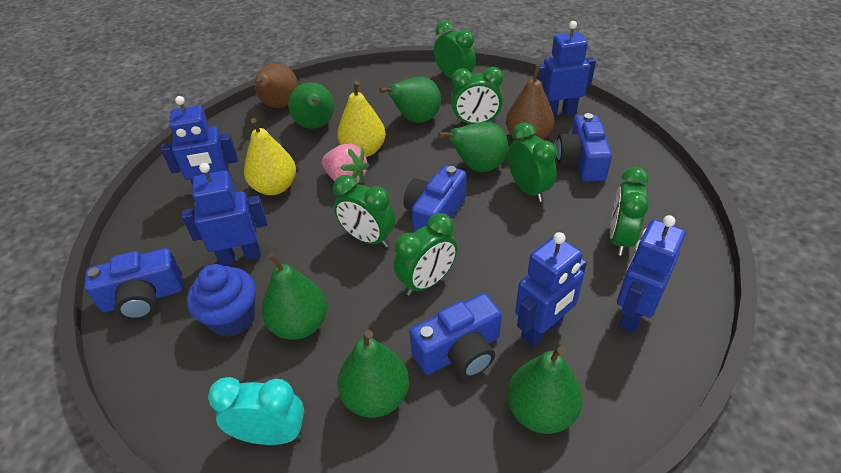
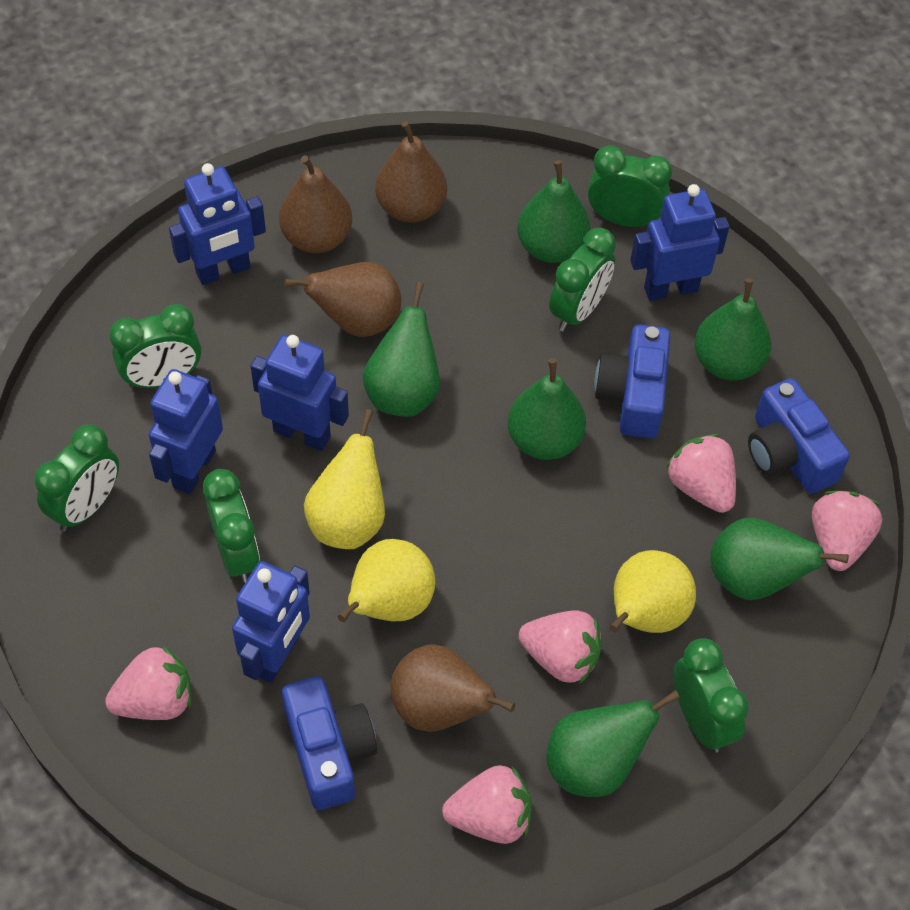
blue camera: [84,248,183,320] [403,165,466,232] [410,293,502,378] [556,113,612,182] = 4 -> [282,676,377,810] [594,325,671,439] [748,378,850,494] = 3
blue cupcake: [187,264,256,337] = 1 -> none = 0
brown pear: [254,63,298,108] [506,65,554,140] = 2 -> [279,155,352,253] [284,262,401,337] [375,121,447,222] [390,644,516,732] = 4
pink strawberry: [322,143,369,185] = 1 -> [105,645,191,720] [442,765,532,844] [519,611,602,685] [666,434,736,513] [812,491,882,571] = 5
turquoise clock: [208,377,304,445] = 1 -> none = 0
yellow pear: [244,118,296,195] [337,81,386,157] = 2 -> [304,409,385,549] [338,539,435,622] [609,550,696,633] = 3

